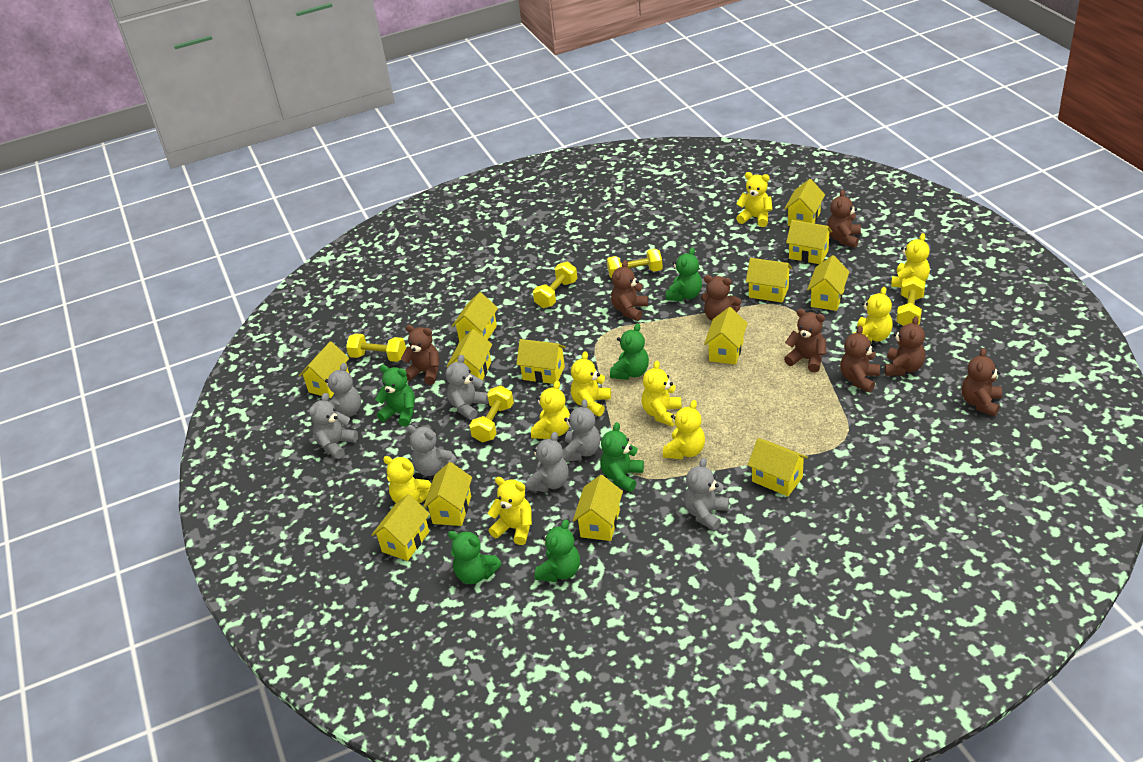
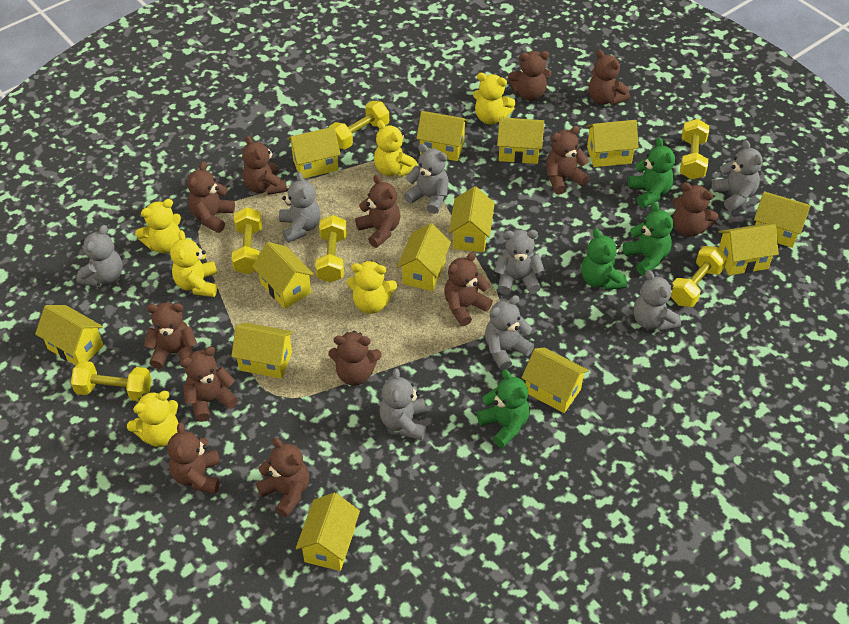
brown teddy bear: [401,325,439,384] [611,260,648,321] [701,275,741,321] [784,309,826,372] [827,190,861,248] [840,326,880,392] [885,316,925,376] [962,348,1002,416] = 8 -> [144,302,197,369] [167,422,220,494] [180,347,238,422] [187,161,235,233] [242,135,287,195] [256,438,309,517] [329,331,381,386] [355,175,401,248] [444,252,493,326] [508,51,551,101] [546,126,589,195] [589,50,630,105] [672,182,718,237] = 13
green teddy bear: [375,365,415,426] [448,531,502,584] [535,519,580,582] [601,422,644,492] [610,323,649,380] [666,247,702,301] = 6 -> [477,369,530,448] [581,228,627,290] [623,202,673,275] [628,138,675,208] = 4
grey teddy bear: [309,393,358,459] [325,363,361,417] [407,425,457,476] [446,355,489,420] [526,432,569,492] [562,399,600,462] [684,458,729,531] = 7 -> [76,225,123,287] [279,172,320,243] [379,368,426,440] [404,144,449,214] [485,295,534,370] [494,230,544,295] [633,270,681,331] [712,140,763,211] = 8
yellow dumbbell: [346,333,406,362] [469,386,514,442] [533,262,578,308] [607,249,663,278] [896,276,925,326] = 5 -> [71,361,152,401] [232,207,262,274] [315,215,347,282] [329,101,389,150] [671,246,727,307] [680,119,709,180] = 6
yellow teddy bear: [383,456,432,503] [488,477,532,545] [531,381,570,439] [571,351,611,416] [642,361,682,426] [663,400,705,459] [736,172,772,227] [853,287,893,344] [891,233,930,287] = 9 -> [127,391,179,447] [135,199,181,253] [170,230,217,297] [347,261,397,314] [374,120,418,177] [473,73,516,125] = 6

